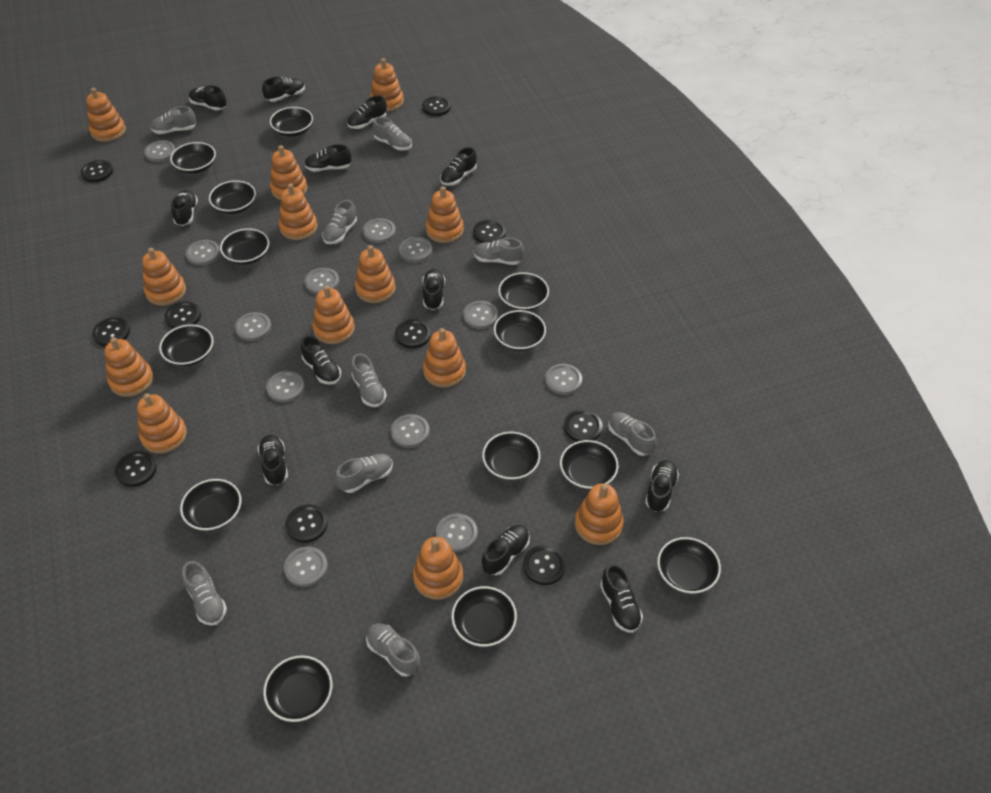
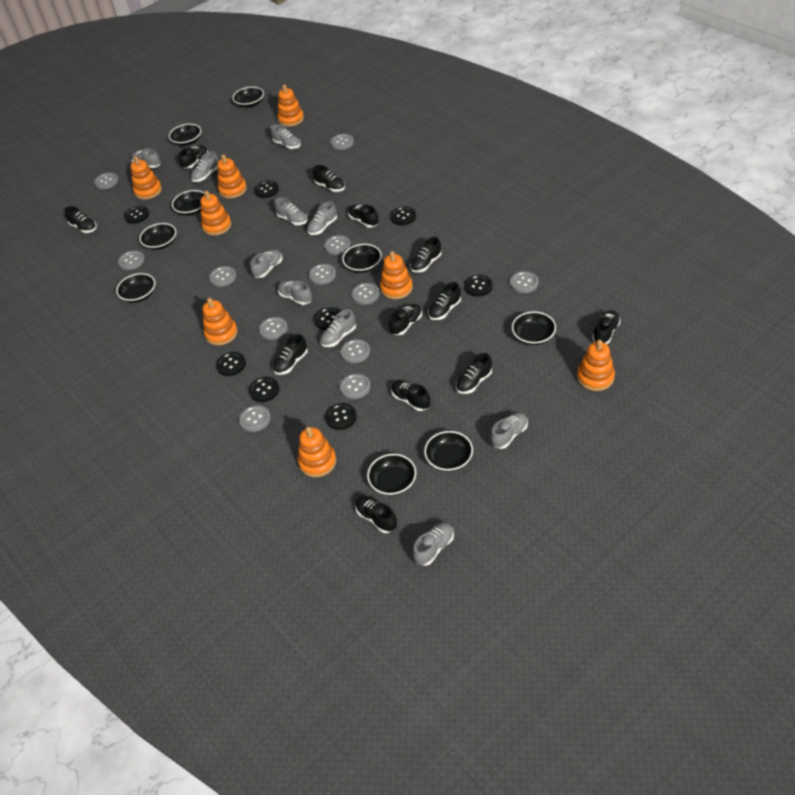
black bowl: [159,324,213,366] [170,142,216,174] [180,479,241,531] [209,180,256,214] [220,228,269,265] [263,655,332,722] [270,107,313,137] [451,586,517,647] [482,432,540,480] [494,310,546,351] [498,272,549,311] [560,440,618,490] [657,537,721,594] = 13 -> [116,273,155,303] [139,223,176,250] [169,124,201,146] [172,190,205,216] [233,87,264,108] [342,244,382,273] [367,454,416,496] [424,431,473,472] [512,311,556,345] = 9
black button: [80,160,113,182] [92,318,130,347] [115,451,157,487] [164,301,201,329] [285,505,328,543] [395,319,431,349] [422,96,451,116] [473,220,506,243] [523,545,566,585] [564,409,603,442] = 10 -> [124,206,149,224] [216,352,246,376] [249,377,279,402] [254,181,279,198] [314,307,340,330] [325,403,357,430] [390,206,416,225] [464,275,493,297] = 8
grey shoe: [151,106,196,134] [182,561,227,626] [322,200,357,244] [335,454,393,493] [351,353,387,407] [366,623,421,677] [372,117,412,151] [474,238,524,265] [608,412,657,456] = 9 -> [131,148,161,168] [191,151,219,182] [250,249,283,278] [271,124,301,149] [274,197,308,225] [278,281,312,305] [307,201,337,235] [320,309,356,347] [413,522,454,566] [490,412,528,449] = 10
orange stacking toy: [86,88,126,142] [105,337,153,397] [137,393,187,454] [142,248,186,306] [270,145,307,200] [279,184,317,240] [313,285,355,344] [355,245,395,303] [370,58,404,111] [413,537,463,600] [423,328,466,388] [426,186,464,243] [575,483,623,545] = 13 -> [131,156,162,199] [200,191,231,235] [203,298,238,345] [217,155,247,198] [277,84,304,126] [298,427,336,477] [380,251,413,299] [577,340,615,391] = 8

